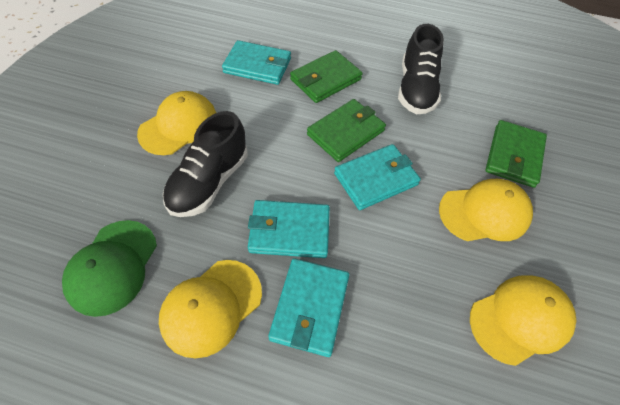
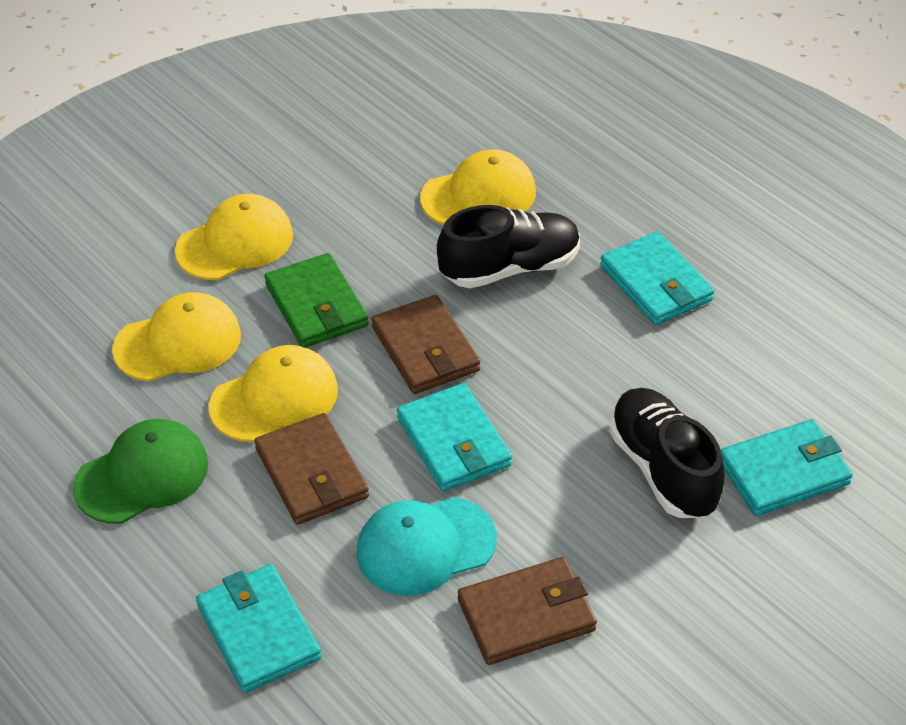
brown wallet: none = 0 -> [254,413,369,525] [371,295,480,394] [458,557,597,665] = 3
green wallet: [290,50,363,103] [307,99,386,162] [485,120,547,188] = 3 -> [264,253,369,348] = 1
turquoise cap: none = 0 -> [356,497,497,596] = 1

